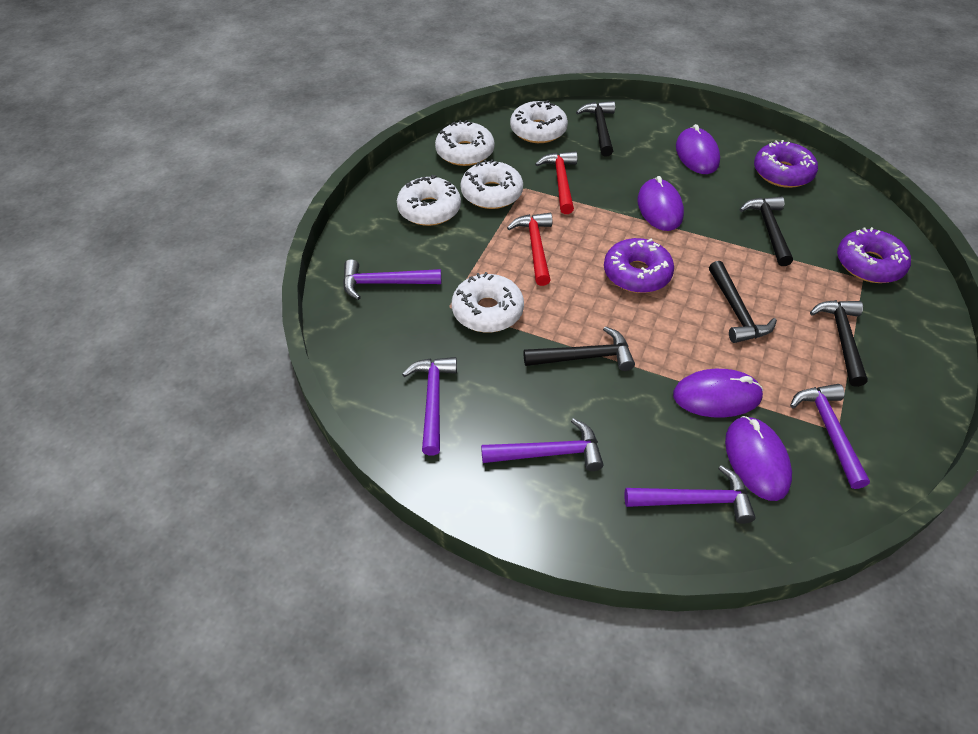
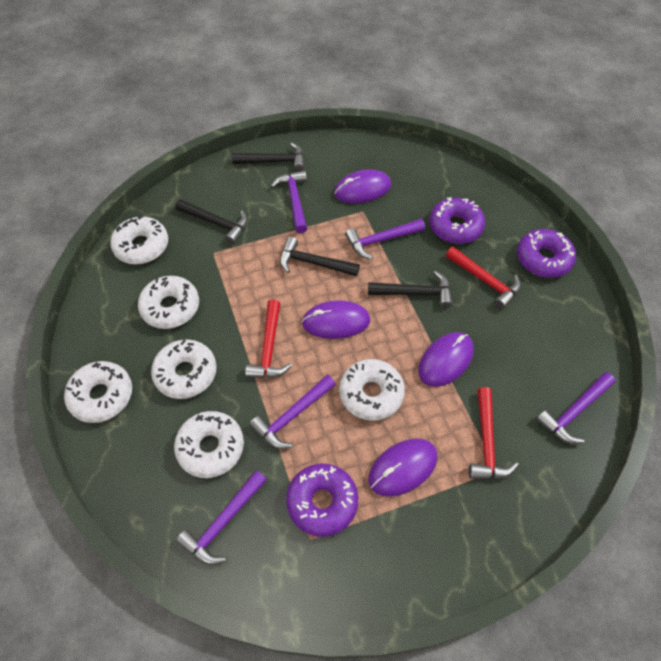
black hammer: [524,326,635,371] [576,101,615,156] [709,261,777,343] [740,197,793,266] [810,300,868,387] = 5 -> [175,199,248,244] [232,142,305,172] [280,237,360,276] [368,271,453,308] = 4
red hammer: [507,213,552,286] [535,151,577,214] = 2 -> [245,299,292,378] [446,247,521,309] [469,387,519,479] = 3
white donut: [397,175,461,226] [435,120,494,166] [452,272,524,333] [461,160,523,209] [510,100,568,143] = 5 -> [64,361,132,423] [110,215,168,264] [138,276,199,329] [151,339,217,399] [174,411,244,478] [339,359,405,421] = 6

